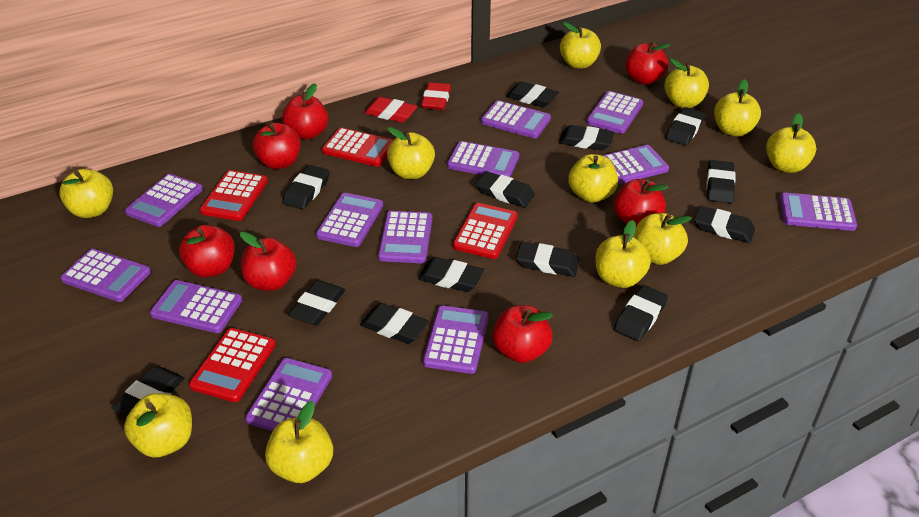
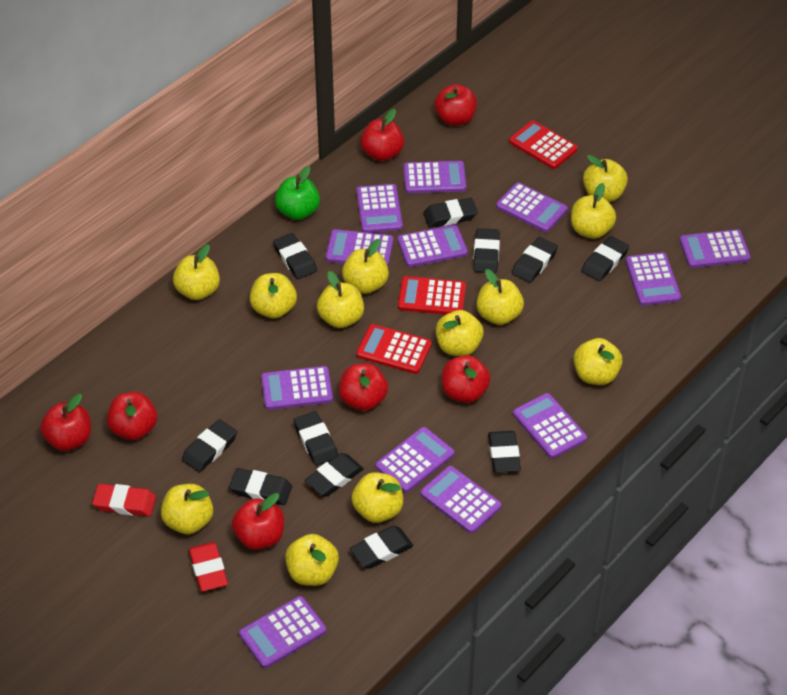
black eraser: [111,366,184,416] [282,165,330,210] [288,280,345,325] [360,303,429,344] [418,257,484,292] [476,171,535,208] [506,82,559,107] [516,242,580,277] [559,125,614,150] [614,285,668,342] [665,107,705,146] [694,206,755,243] [706,160,736,203] = 13 -> [182,419,237,472] [229,468,292,505] [273,233,317,279] [294,411,338,466] [305,453,364,497] [350,526,413,569] [423,198,478,228] [473,228,500,273] [488,431,521,473] [511,237,558,283] [581,236,629,281] = 11
green apple: none = 0 -> [275,166,320,220] = 1
red calculator: [189,328,276,402] [200,170,268,221] [322,128,393,167] [453,203,518,259] = 4 -> [356,324,432,374] [398,276,466,314] [509,121,578,169] = 3
yellow apple: [59,169,113,218] [124,393,192,458] [265,401,333,483] [387,127,435,179] [560,22,601,68] [568,154,618,202] [596,220,651,288] [634,213,692,265] [664,59,709,108] [714,79,761,136] [766,113,816,173] = 11 -> [161,484,213,534] [173,244,220,300] [250,273,297,319] [285,534,339,586] [317,271,364,328] [342,239,389,294] [351,472,403,523] [436,310,484,356] [476,269,524,325] [571,183,616,239] [574,338,623,385] [583,155,628,202] = 12

